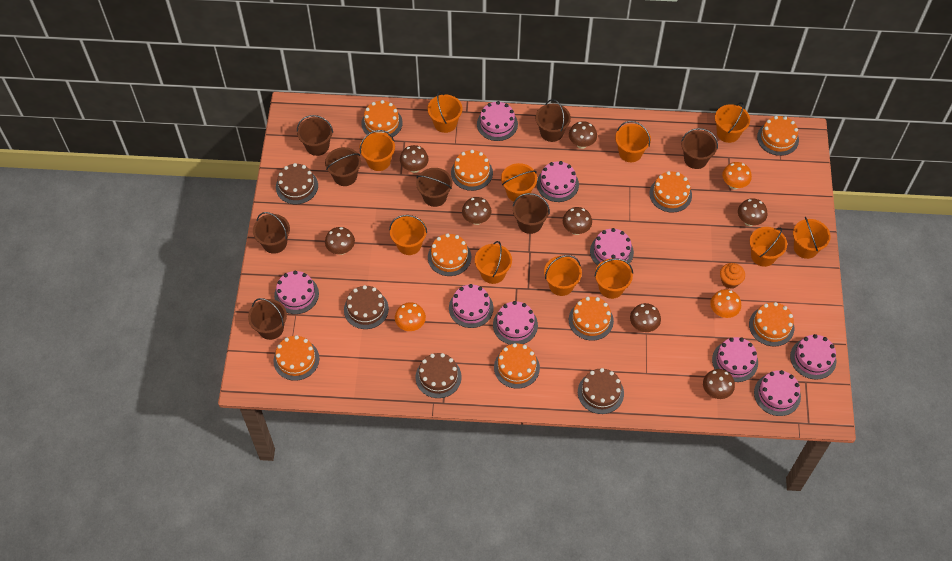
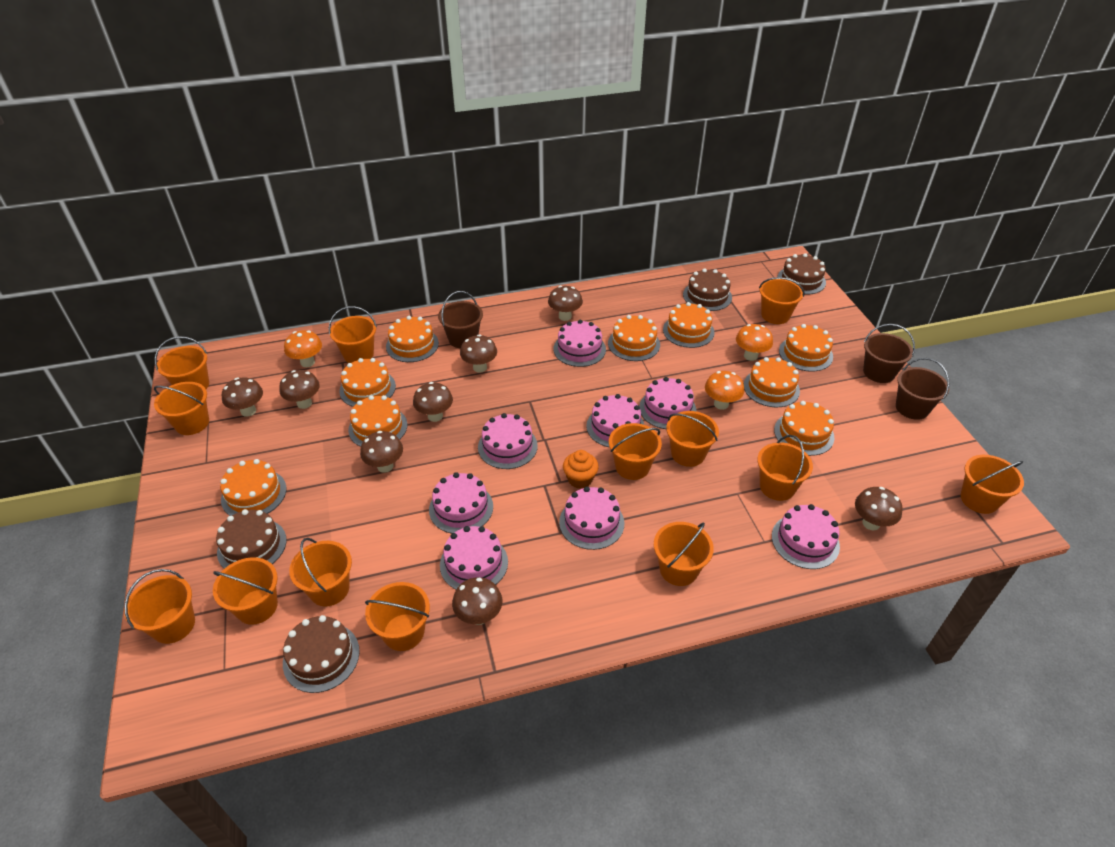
brown bucket: [248,298,287,340] [253,212,290,254] [297,115,333,156] [325,147,361,186] [416,168,452,207] [513,193,550,234] [536,99,571,142] [681,128,718,169] = 8 -> [438,291,483,348] [863,324,915,383] [896,358,950,420] = 3
orange bucket: [359,130,395,171] [389,215,427,255] [427,91,462,133] [475,241,512,284] [501,163,537,201] [544,255,582,296] [594,258,633,299] [615,121,651,162] [715,102,750,143] [750,227,787,267] [793,217,831,259] = 11 -> [124,569,195,644] [154,382,209,435] [155,336,209,389] [213,557,278,625] [289,538,352,606] [329,306,377,363] [365,582,430,651] [609,423,662,480] [654,522,714,586] [666,411,719,467] [757,435,813,501] [759,277,804,324] [961,455,1024,514] = 13
pink cake: [274,271,319,314] [449,284,493,328] [477,101,518,141] [493,301,538,345] [537,161,579,202] [590,228,634,266] [712,337,758,382] [754,370,801,416] [790,334,836,380] = 9 -> [429,472,493,534] [440,526,508,589] [478,413,538,469] [554,320,606,367] [559,487,624,550] [586,394,644,447] [639,377,697,429] [772,504,840,569] = 8

